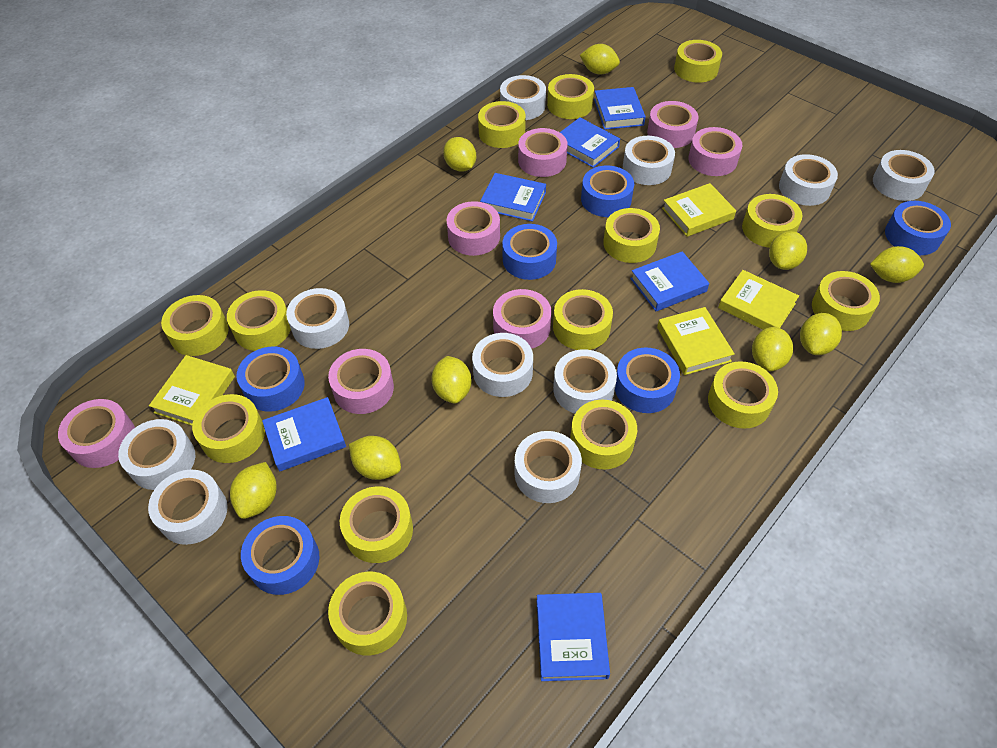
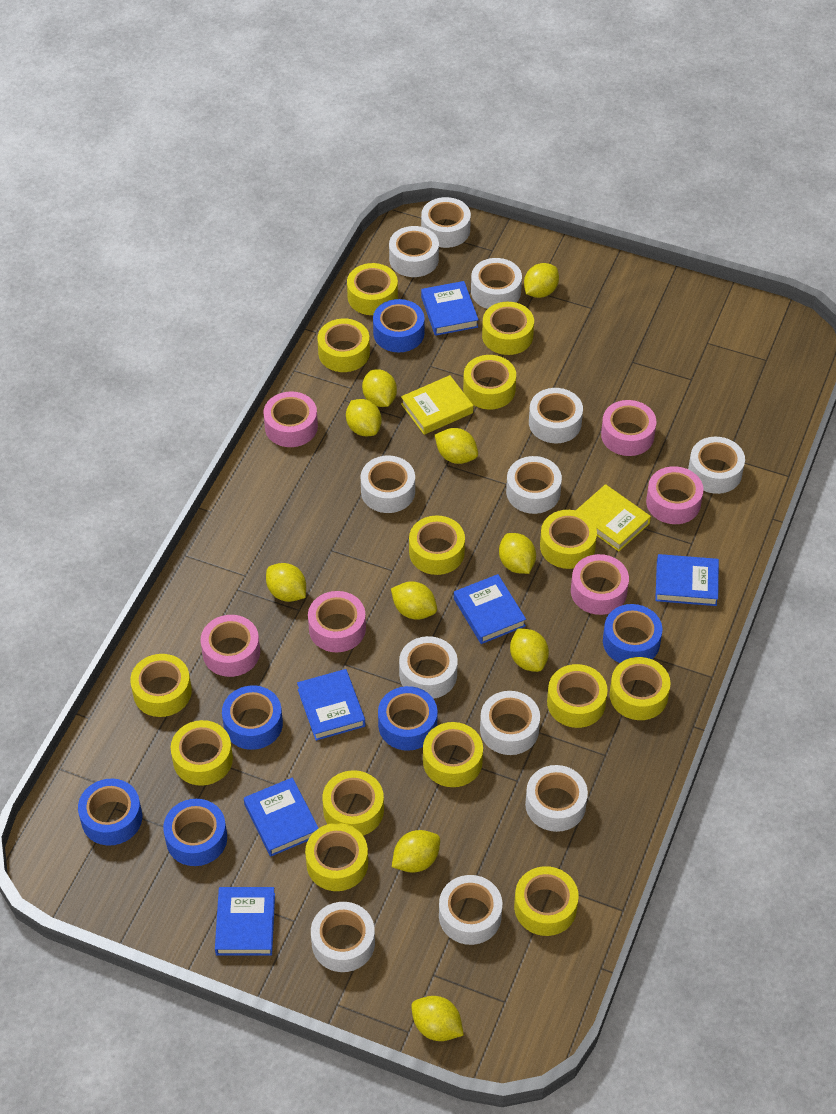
pink tape: [58,399,135,468] [328,349,394,414] [447,201,500,256] [493,289,551,349] [518,128,568,177] [647,101,698,148] [688,127,743,176] = 7 -> [201,615,260,677] [263,391,318,447] [308,591,366,652] [571,554,629,615] [601,400,656,456] [646,466,704,524] = 6
white tape: [118,419,195,490] [148,470,228,545] [286,288,349,349] [472,333,533,397] [500,75,546,120] [515,431,582,503] [553,349,617,414] [623,136,675,185] [779,154,838,206] [873,150,935,201] = 10 -> [311,902,375,972] [361,456,415,513] [389,226,439,277] [399,636,458,699] [421,197,471,248] [439,875,502,945] [471,258,522,309] [480,691,540,755] [506,456,562,514] [525,765,588,832] [529,388,583,443] [688,437,745,494] = 12
yellow book: [149,355,235,426] [657,307,735,375] [662,183,736,237] [718,270,799,330] = 4 -> [401,375,473,435] [576,484,651,552] = 2
yellow lemon: [230,462,277,519] [349,436,401,480] [431,356,472,404] [443,137,476,172] [580,44,620,75] [752,327,793,371] [769,231,807,270] [800,313,842,355] [870,246,924,283] = 9 -> [266,563,306,602] [346,399,382,436] [362,369,397,407] [391,581,437,620] [392,830,440,873] [411,996,464,1041] [435,428,478,464] [499,533,536,574] [510,629,549,672] [524,263,559,298] = 10

